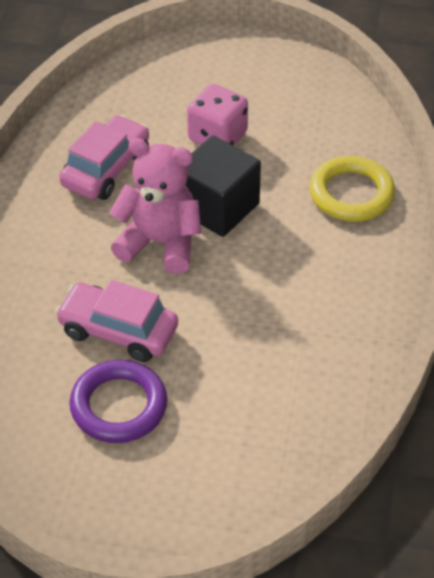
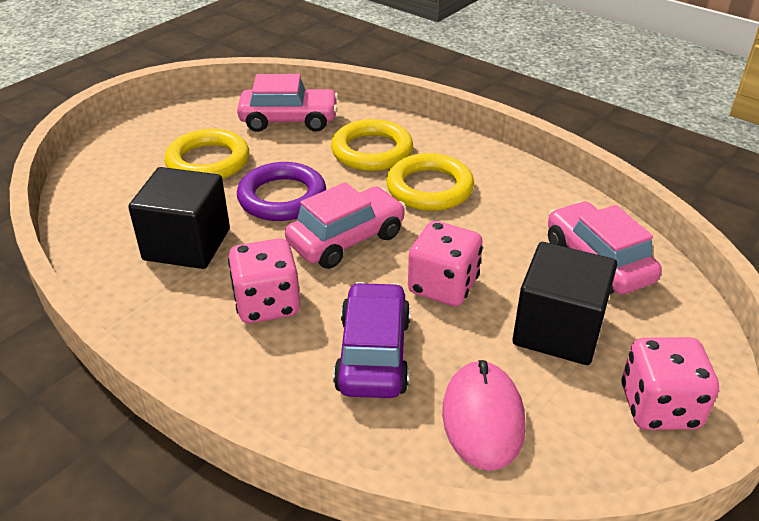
black cube: [186,135,261,237] = 1 -> [128,167,230,269] [513,242,617,365] = 2
pink car: [55,280,178,362] [59,115,149,200] = 2 -> [237,74,338,132] [285,182,406,269] [548,201,662,295] = 3
pink dice: [187,84,248,146] = 1 -> [228,238,300,323] [408,221,483,306] [621,337,719,430] = 3
pink mouse: none = 0 -> [442,360,526,471] = 1
pink teddy bear: [109,138,201,274] = 1 -> none = 0
purple car: none = 0 -> [333,282,411,398] = 1
yellow ring: [309,156,395,222] = 1 -> [164,129,249,179] [331,119,413,171] [386,153,474,211] = 3

